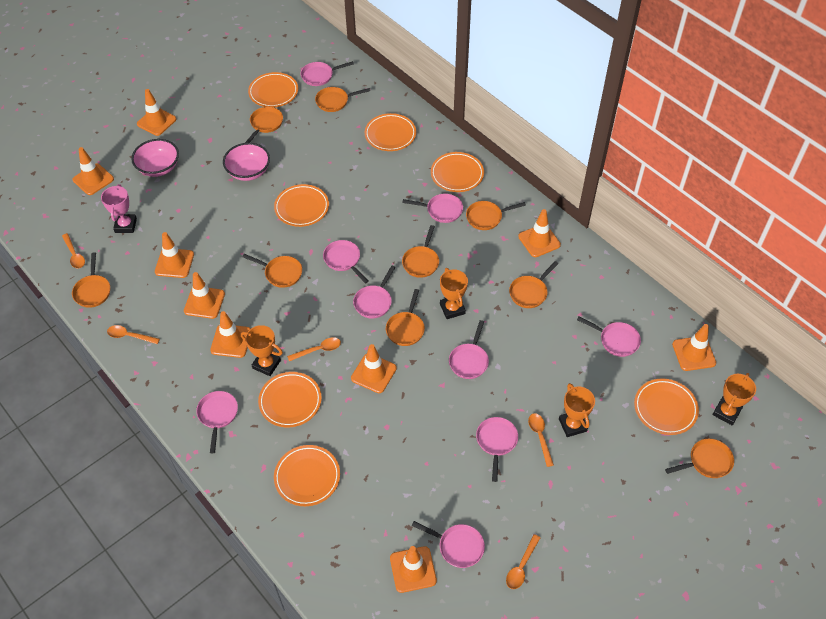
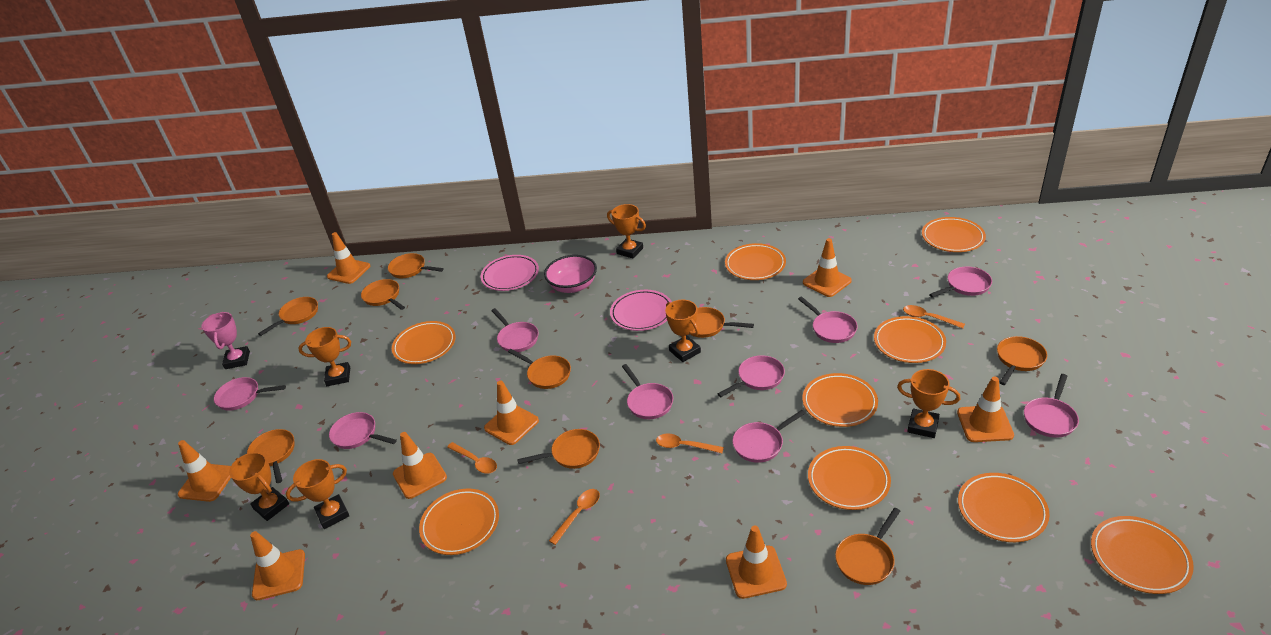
orange plate: [248,72,298,107] [258,372,322,427] [274,184,329,227] [274,445,340,506] [365,113,416,151] [431,152,484,192] [634,379,699,435] = 7 -> [392,321,456,364] [419,489,499,555] [725,243,786,280] [802,373,878,427] [808,446,891,510] [874,316,946,363] [922,217,986,252] [958,473,1049,542] [1091,516,1194,594] = 9
orange spoon: [62,233,85,269] [107,325,160,344] [287,337,341,361] [506,534,540,589] [528,413,554,467] = 5 -> [447,442,497,474] [549,489,600,545] [656,434,724,453] [903,305,965,329] = 4
orange traffic cone: [73,147,114,195] [137,89,176,136] [155,232,194,278] [184,272,225,319] [210,311,251,358] [351,344,397,393] [390,546,437,593] [518,209,561,257] [672,324,716,371] = 9 -> [178,440,231,502] [250,531,305,600] [327,232,370,284] [393,432,447,499] [484,381,539,445] [726,525,787,599] [803,238,852,297] [957,376,1014,442] = 8
orange trophy: [241,325,283,376] [440,268,468,319] [559,383,595,437] [712,373,756,425] = 4 -> [229,452,289,521] [286,459,349,529] [298,327,351,386] [607,204,646,258] [665,300,701,362] [897,369,960,438] = 6
pink bowl: [131,139,179,177] [223,143,270,181] = 2 -> [544,255,597,293] = 1
pink plate: none = 0 -> [481,255,539,291] [610,290,672,331] = 2

